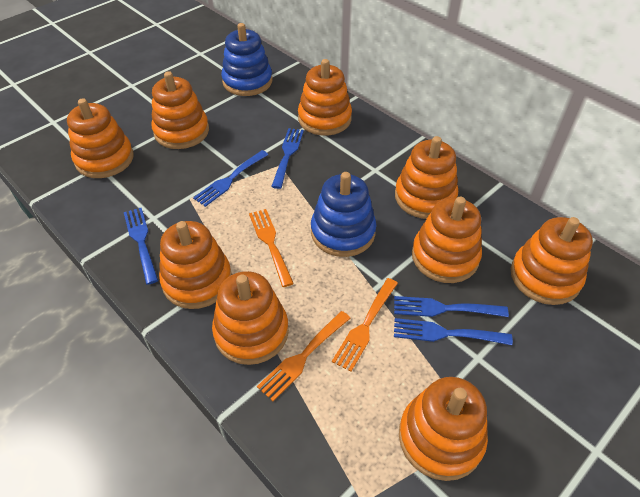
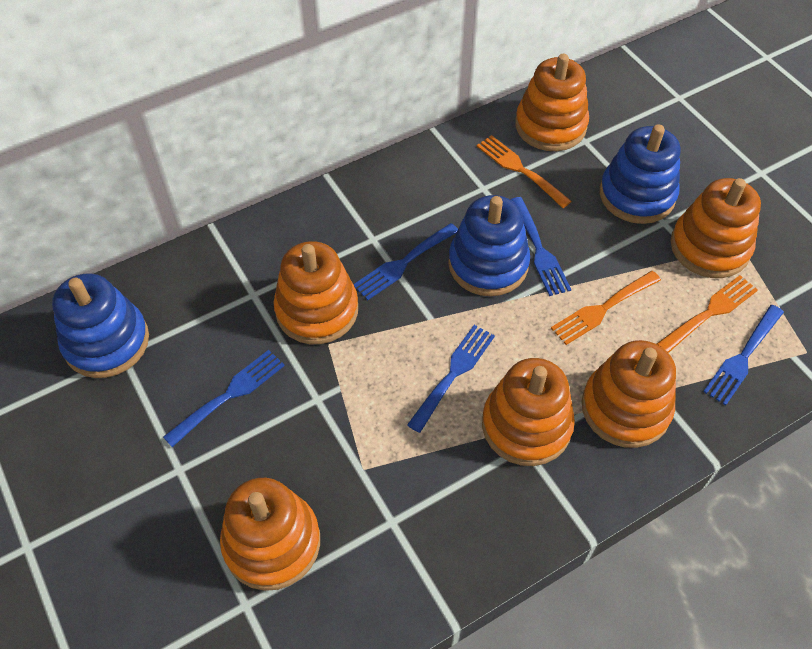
blue stacking toy: [221,23,272,96] [311,172,376,257] = 2 -> [52,273,149,378] [448,195,530,296] [600,124,680,224] = 3
orange stacking toy: [67,98,134,178] [151,71,209,149] [159,221,232,309] [212,271,289,365] [298,59,352,135] [395,136,458,219] [399,377,488,481] [412,197,482,283] [511,217,593,305] = 9 -> [220,478,320,591] [274,241,358,344] [482,358,575,466] [515,54,589,151] [582,340,676,448] [671,178,761,278] = 6

